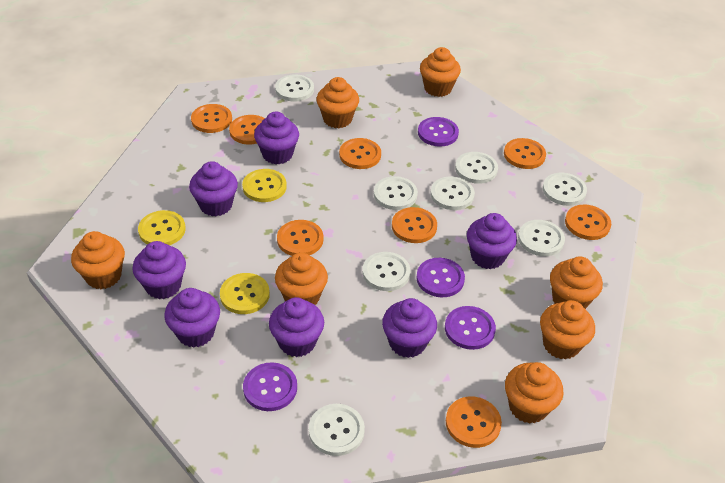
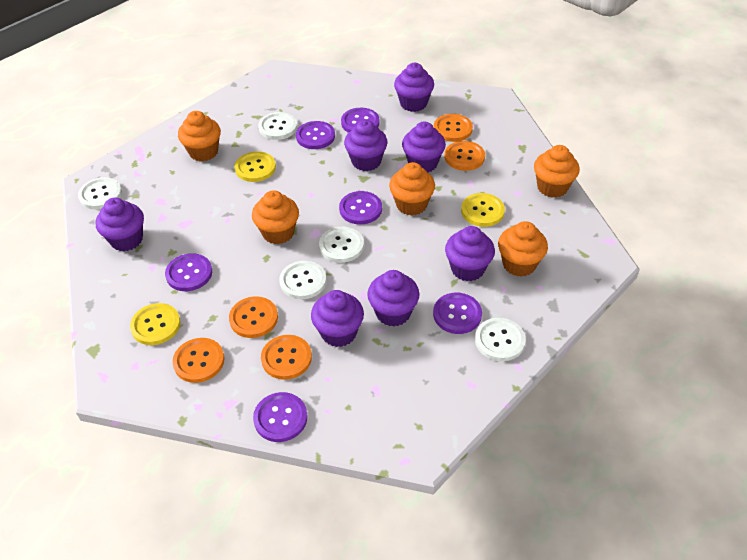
orange button: [191,104,232,133] [229,115,265,145] [277,220,323,256] [339,138,381,169] [392,207,437,243] [446,396,502,448] [504,138,546,169] [565,204,611,240] = 8 -> [172,338,225,383] [229,296,278,338] [261,335,312,380] [434,114,473,142] [445,141,485,171] = 5
orange cupcake: [71,231,125,289] [275,252,328,305] [316,77,359,128] [420,47,461,97] [505,362,563,424] [540,300,595,360] [550,256,603,309] = 7 -> [178,111,221,161] [252,190,299,244] [389,162,435,216] [498,221,548,277] [534,145,580,198] = 5
purple button: [243,362,297,411] [416,258,465,297] [418,117,459,146] [445,306,496,350] = 4 -> [165,253,212,291] [253,392,308,442] [296,121,335,149] [339,191,382,224] [341,108,380,133] [433,293,482,334] = 6
white button: [275,74,314,102] [309,404,365,456] [363,252,410,291] [374,176,418,210] [430,176,475,210] [455,152,498,184] [518,220,565,256] [543,173,587,206] = 8 -> [78,177,122,210] [258,112,297,140] [279,261,326,299] [319,227,364,263] [475,318,526,361] = 5

